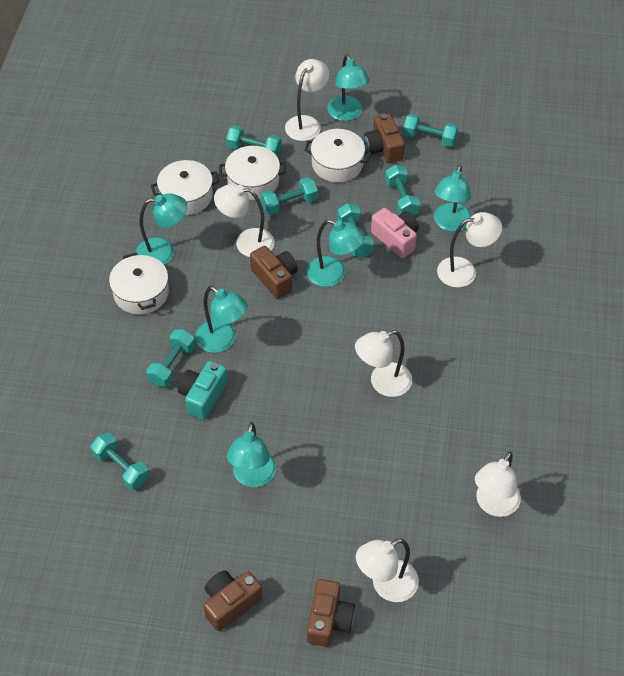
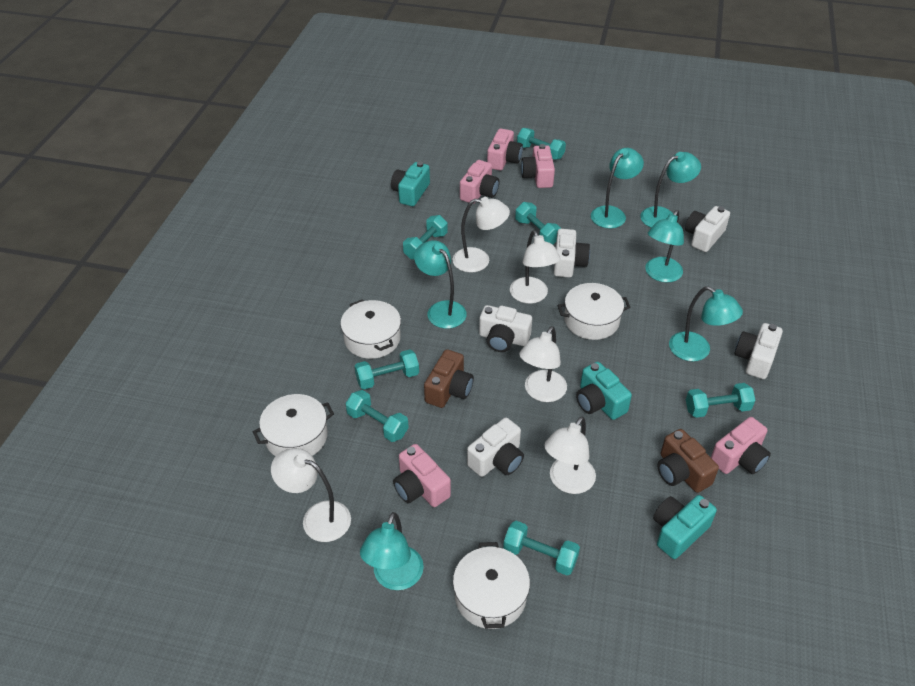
brown camera: [203,571,263,631] [250,246,298,299] [307,579,355,647] [364,114,405,163] = 4 -> [424,349,474,408] [657,429,719,493] = 2
pink camera: [371,208,419,258] = 1 -> [393,444,451,507] [460,160,499,204] [487,128,523,171] [521,144,555,188] [711,417,771,474] = 5
turquoise camera: [178,361,228,420] = 1 -> [391,162,430,206] [576,362,632,420] [653,495,717,559] = 3
white camera: none = 0 -> [467,418,524,477] [479,305,532,352] [554,229,590,278] [685,206,730,252] [734,323,783,379] = 5
white lamp: [214,184,275,257] [285,59,329,141] [355,330,412,397] [356,539,419,602] [437,212,502,288] [475,452,521,517] = 6 -> [271,448,351,542] [453,197,510,272] [510,230,561,304] [519,326,567,402] [544,417,596,494] = 5

